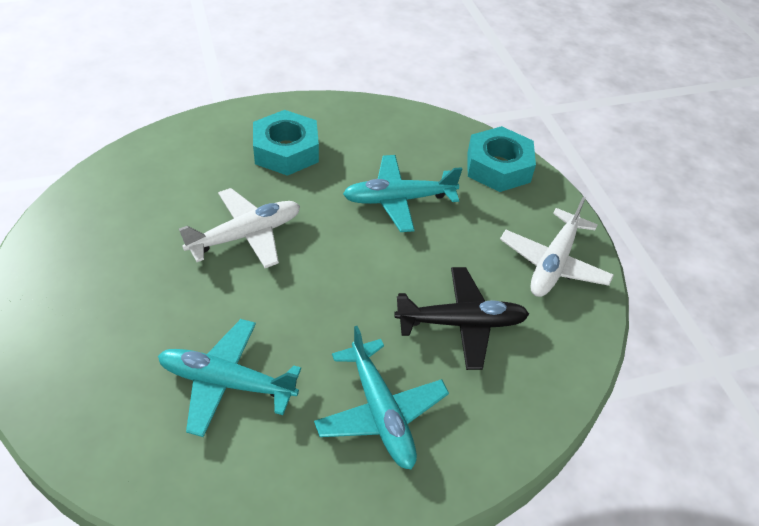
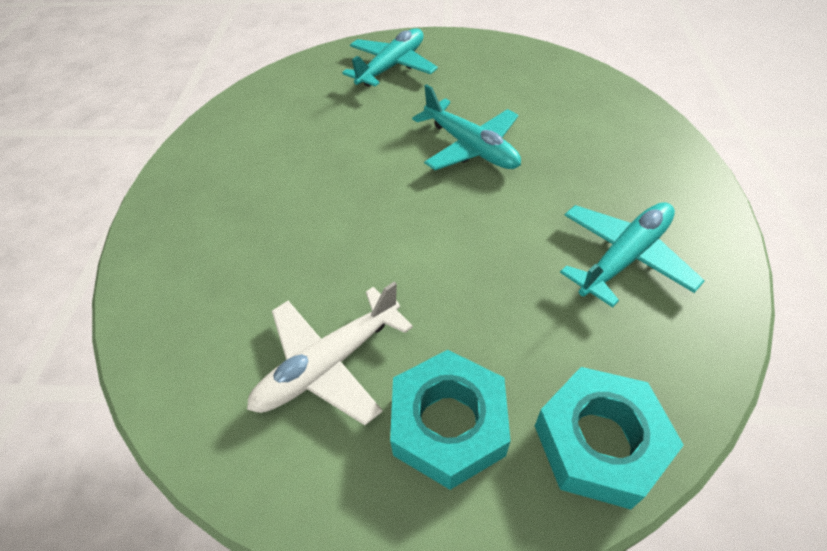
black plane: [394,267,529,370] = 1 -> none = 0
white plane: [179,188,300,268] [500,197,614,297] = 2 -> [247,282,413,425] = 1

